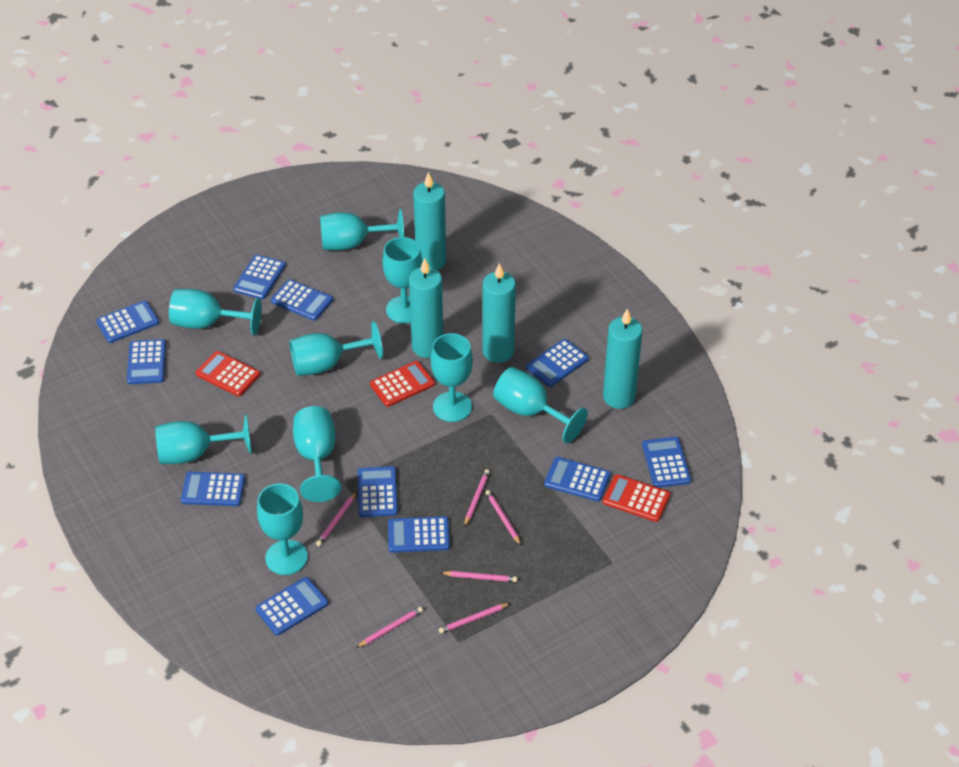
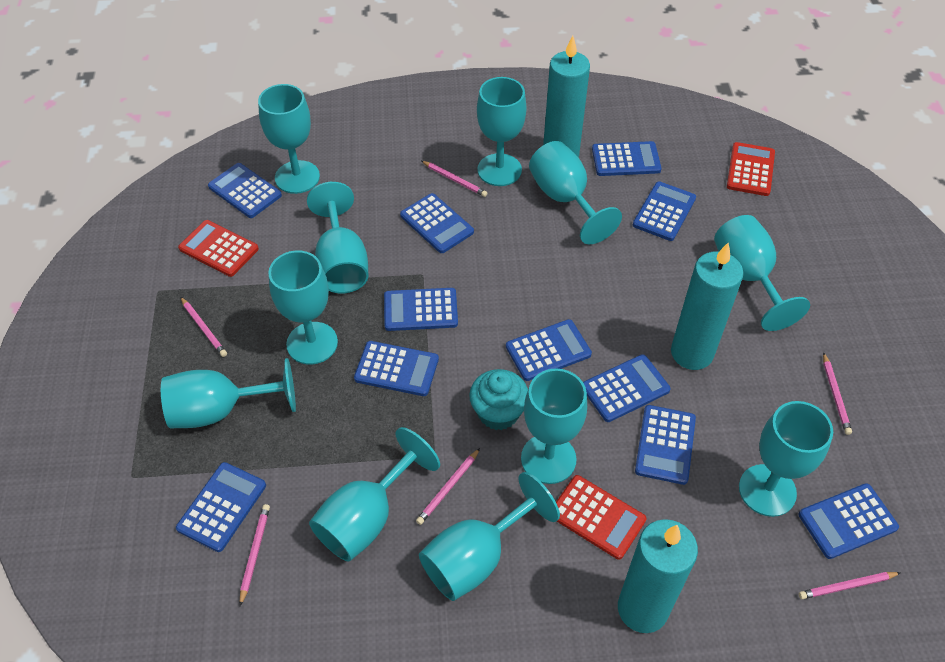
turquoise candle: [409,258,443,358] [413,172,446,270] [482,263,516,363] [603,308,643,409] = 4 -> [543,36,590,157] [618,519,698,633] [671,243,743,370] = 3
turquoise cupcake: none = 0 -> [469,369,528,430] = 1
turquoise goblet: [155,414,252,464] [169,289,262,335] [257,483,308,575] [289,321,383,376] [293,406,341,502] [320,208,404,251] [382,237,422,323] [431,333,473,422] [493,367,588,443] = 9 -> [161,358,296,428] [258,84,320,194] [268,250,338,365] [307,182,368,293] [309,427,440,562] [419,472,560,601] [477,77,526,186] [521,368,587,484] [529,141,622,244] [714,215,810,331] [739,401,833,517] = 11

